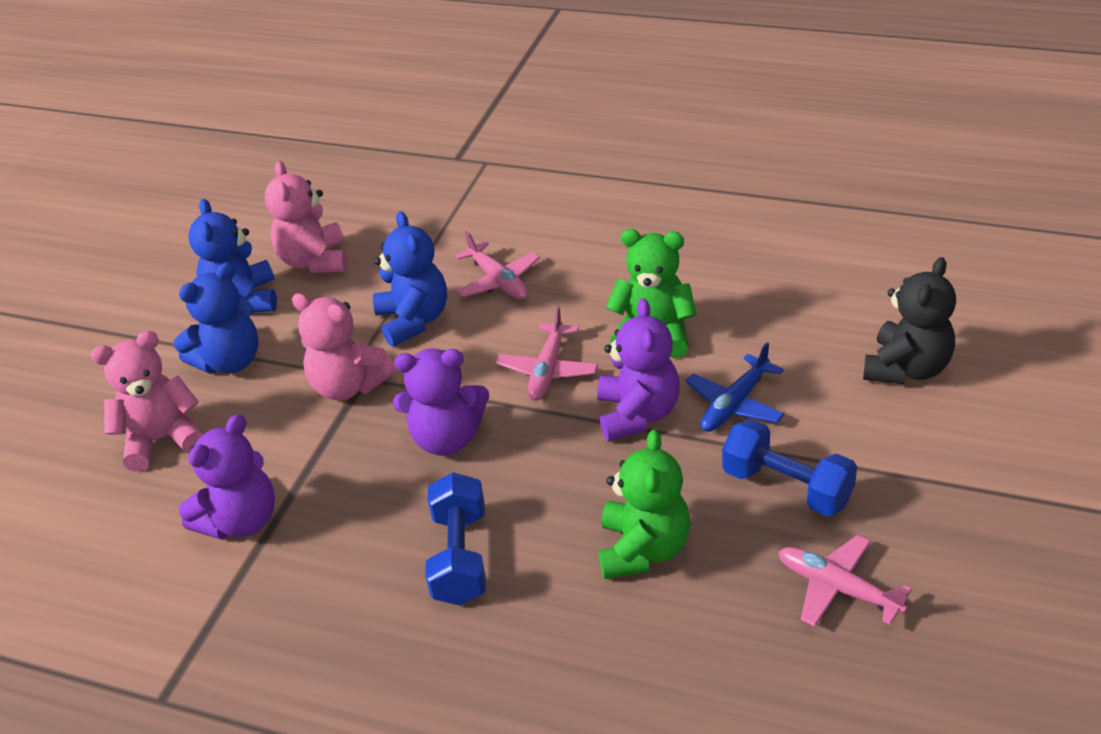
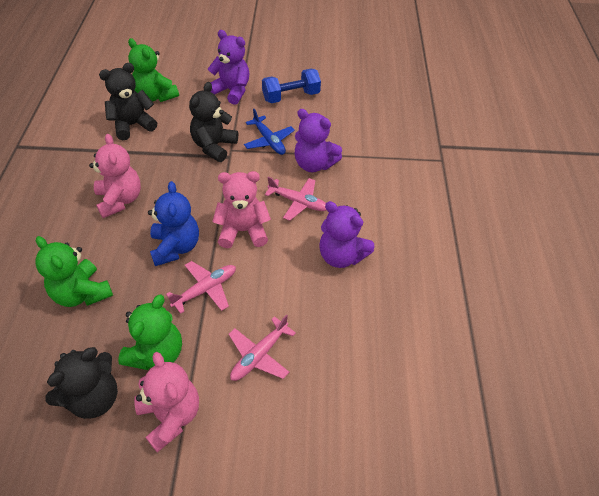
black teddy bear: [863,257,956,384] = 1 -> [45,347,118,419] [99,63,157,140] [189,82,238,162] = 3
blue dumbbell: [425,472,486,606] [722,419,857,517] = 2 -> [262,69,321,103] = 1
blue teddy bear: [174,262,259,374] [188,199,277,313] [373,211,447,346] = 3 -> [148,181,199,266] = 1
green teddy bear: [599,429,691,579] [606,229,697,358] = 2 -> [35,236,113,307] [118,295,182,370] [128,38,179,102] = 3

